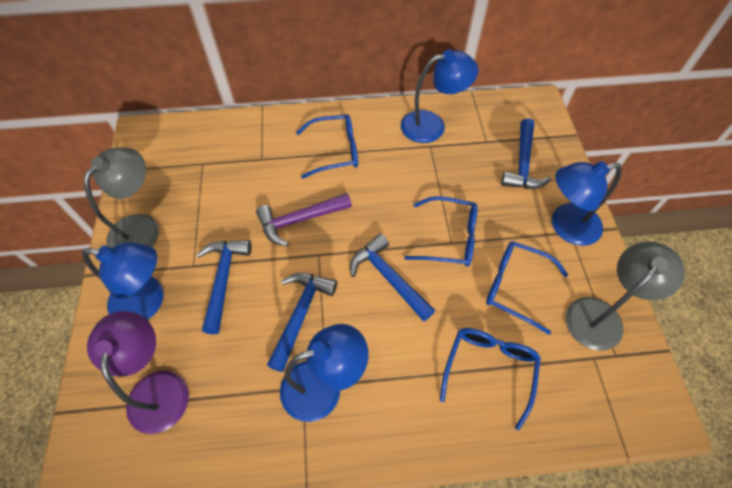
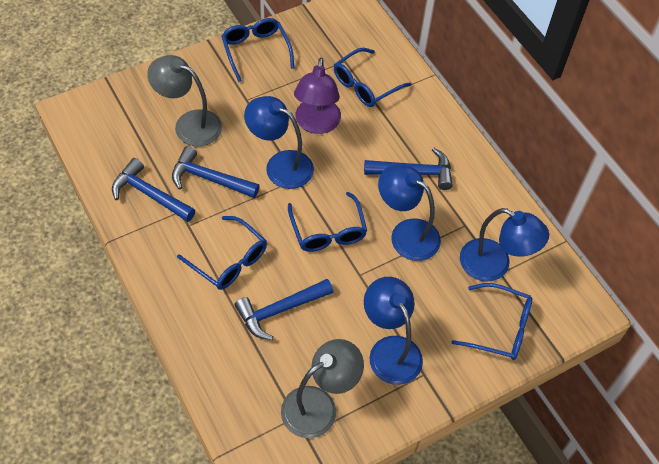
blue glasses: [296,114,358,179] [404,196,478,266] [440,328,541,431] [486,241,568,335] = 4 -> [177,216,267,290] [221,18,295,82] [288,192,367,252] [334,48,412,107] [451,283,532,360] = 5
purple hammer: [256,193,352,246] = 1 -> none = 0

